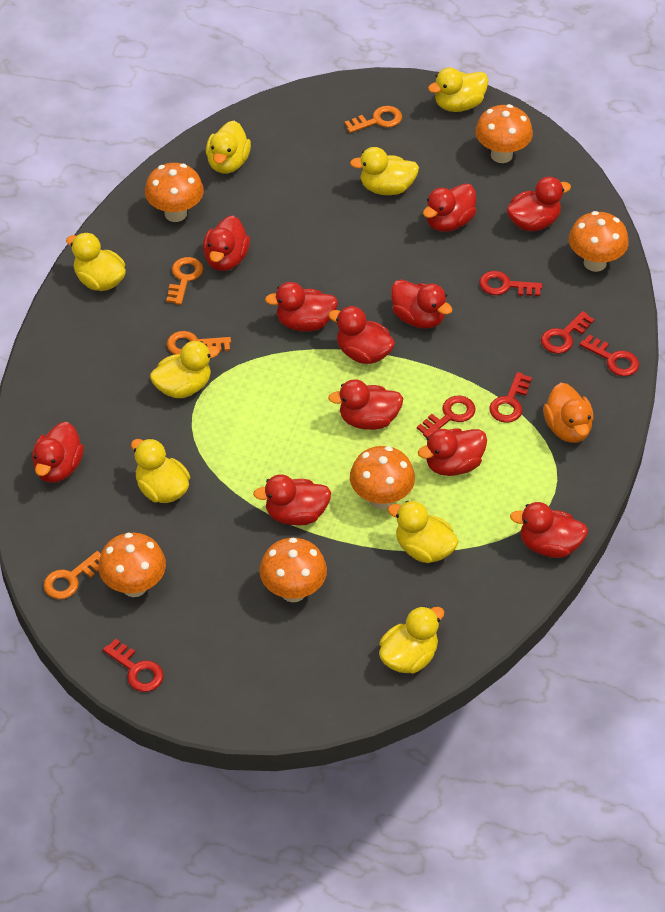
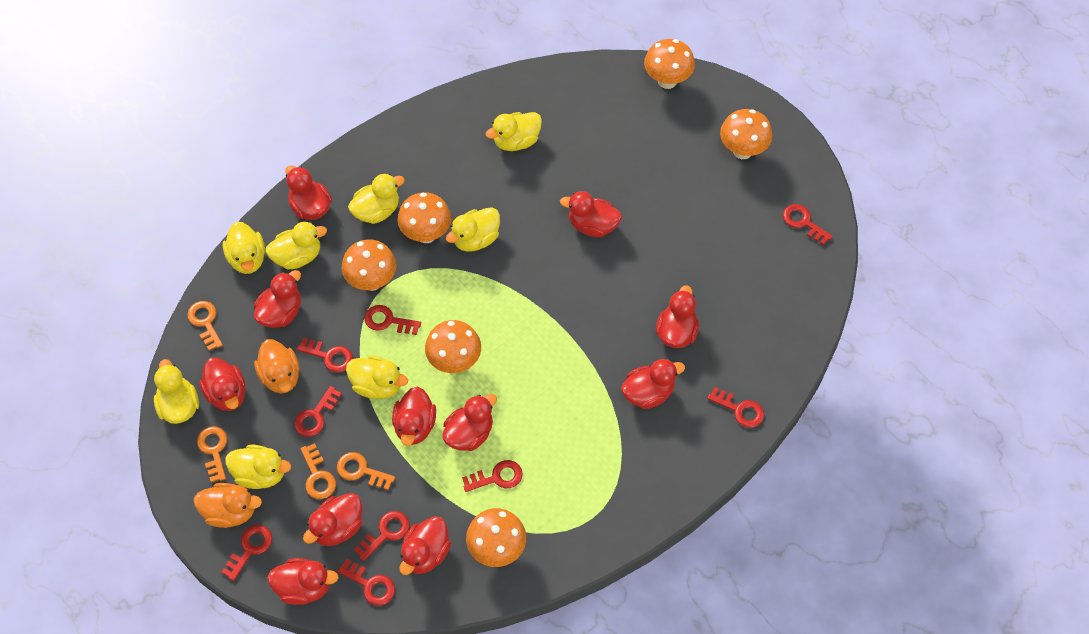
orange duck: [543,383,594,443] = 1 -> [194,483,262,528] [254,339,299,393] = 2
red key: [103,639,164,692] [417,395,475,438] [479,271,542,296] [489,372,532,423] [541,311,595,354] [580,335,639,376] = 6 -> [221,525,272,581] [294,386,342,437] [297,338,353,372] [337,559,395,606] [354,511,410,561] [364,305,421,335] [462,460,523,492] [707,387,764,428] [783,204,833,245] = 9

